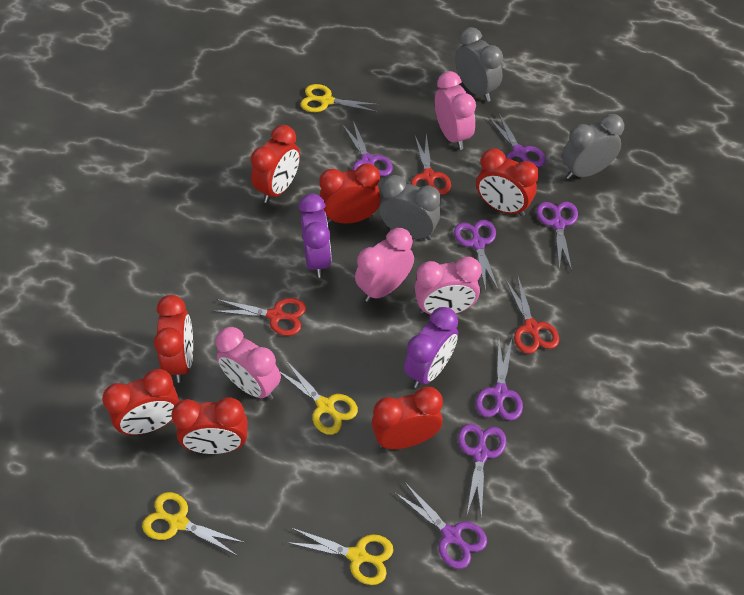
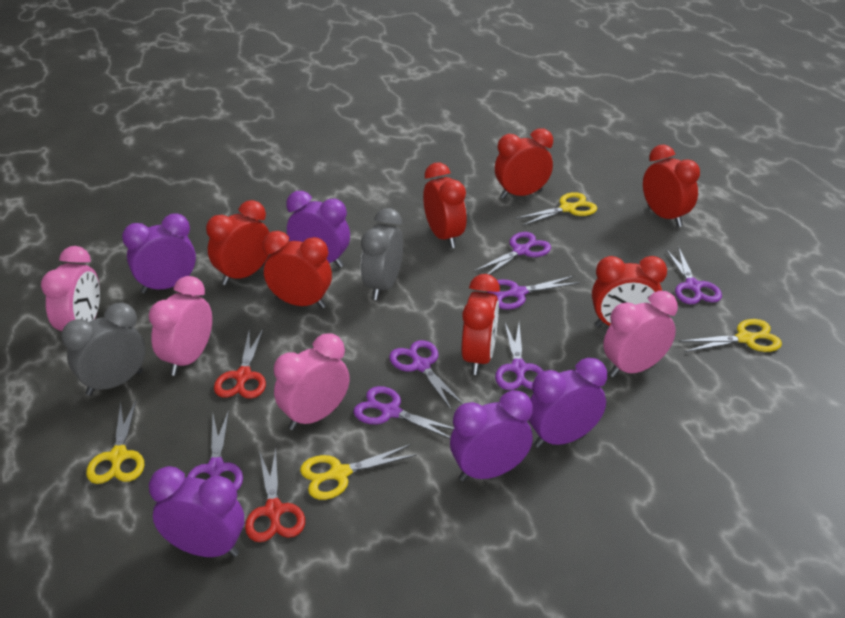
grey clock: [379,175,441,240] [455,27,503,102] [562,114,624,179] = 3 -> [61,303,146,396] [361,208,403,300] = 2
purple clock: [299,193,332,278] [404,307,458,388] = 2 -> [122,214,196,294] [149,466,244,557] [286,191,350,268] [450,390,533,481] [528,358,607,448] = 5
red scissors: [214,298,306,336] [411,134,451,195] [505,277,559,354] = 3 -> [214,328,266,399] [245,448,305,542] = 2

